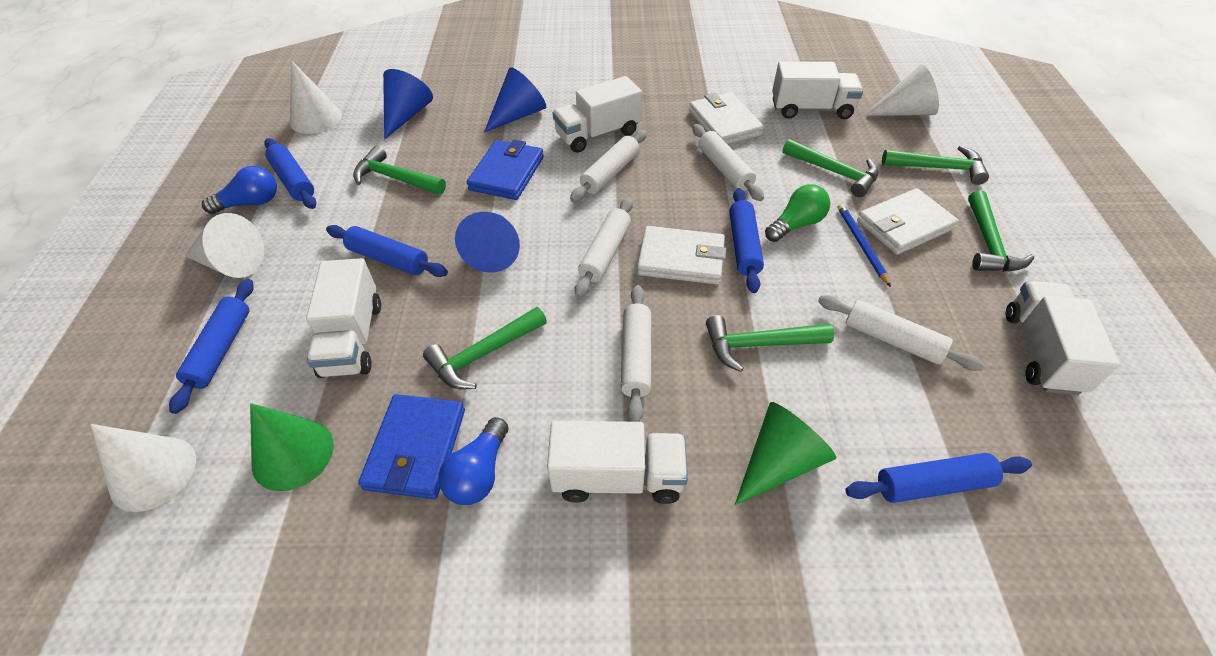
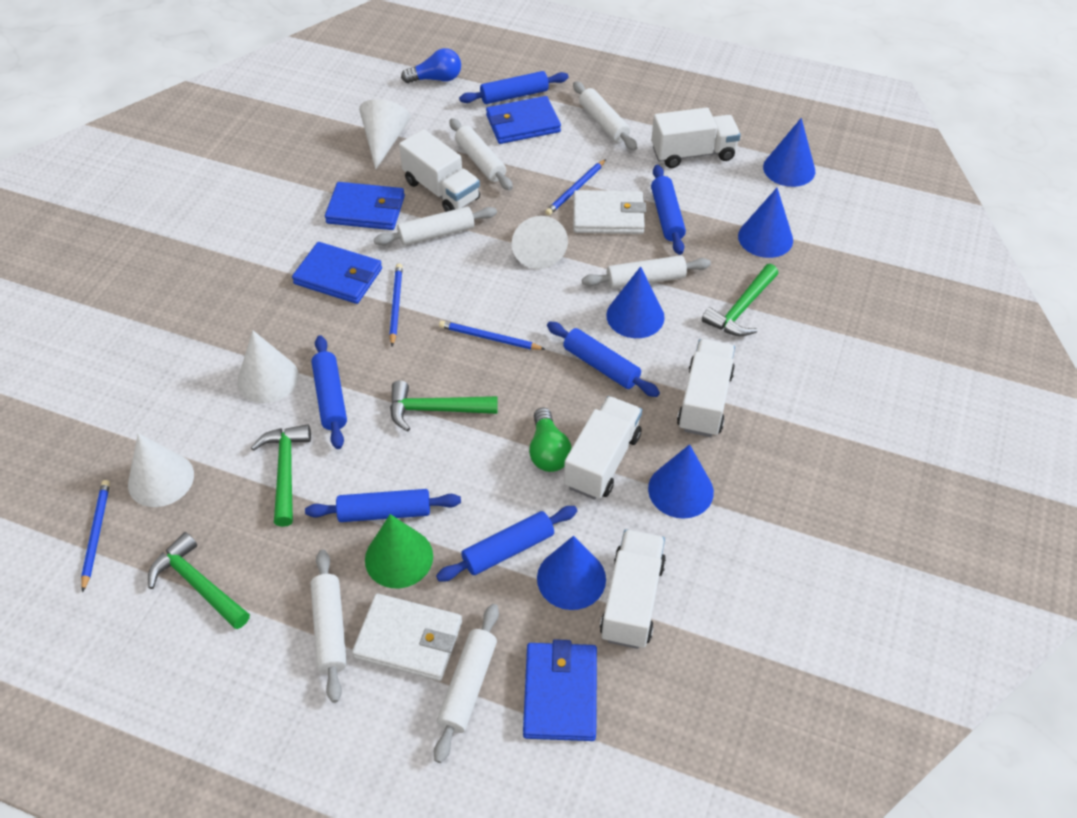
blue cone: [383,69,433,139] [455,212,520,272] [484,67,546,133] = 3 -> [537,536,606,610] [606,266,665,338] [648,444,714,519] [738,188,793,258] [763,118,815,187] = 5
blue light bulb: [202,166,277,214] [439,417,509,505] = 2 -> [401,48,461,83] = 1
blue pencil: [838,204,891,287] = 1 -> [81,480,110,593] [389,264,403,346] [439,321,546,350] [545,159,606,215] = 4
blue rolling pin: [169,279,254,414] [264,138,316,209] [326,225,448,277] [729,188,764,293] [845,453,1032,503] = 5 -> [305,489,461,522] [311,335,347,449] [436,506,577,582] [459,71,569,104] [547,321,660,397] [651,165,686,255] = 6
blue wallet: [358,394,465,499] [467,140,544,200] = 2 -> [292,242,382,304] [325,182,405,230] [486,96,561,144] [523,639,597,741] = 4
green cone: [250,403,334,491] [735,402,836,505] = 2 -> [365,514,433,588] = 1
green hammer: [353,146,446,195] [423,307,547,389] [706,315,834,372] [782,139,878,197] [882,145,989,185] [968,190,1034,272] = 6 -> [148,532,250,629] [251,424,311,527] [390,380,498,432] [702,264,778,336] = 4
white rolling pin: [570,130,647,202] [575,197,633,298] [621,285,651,422] [692,124,764,201] [818,295,984,371] = 5 -> [311,550,347,703] [374,207,497,246] [434,604,499,763] [449,118,513,190] [573,81,637,151] [582,255,711,289] = 6
white wallet: [637,226,726,285] [689,92,764,144] [857,188,959,255] = 3 -> [352,593,462,681] [573,190,646,234] = 2

